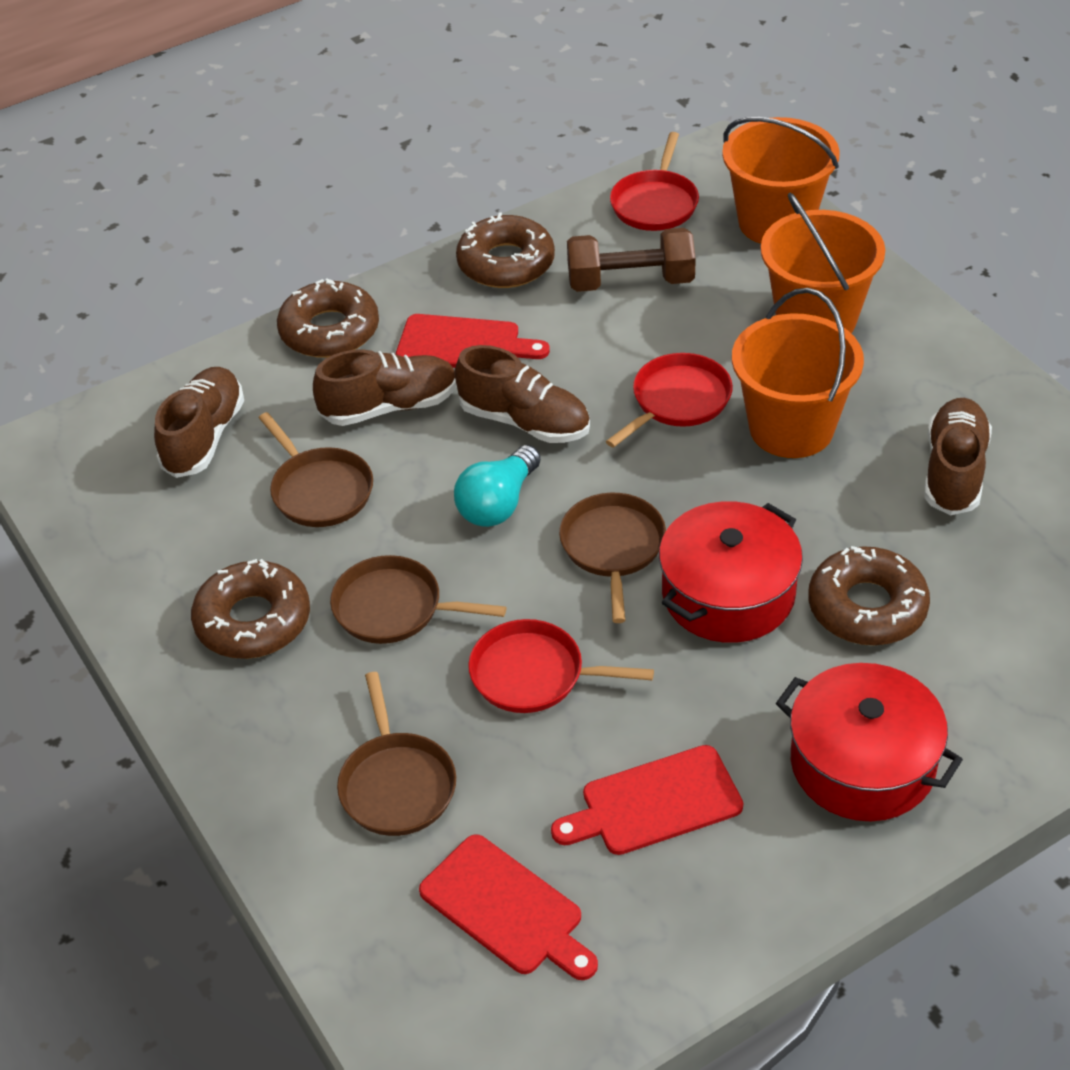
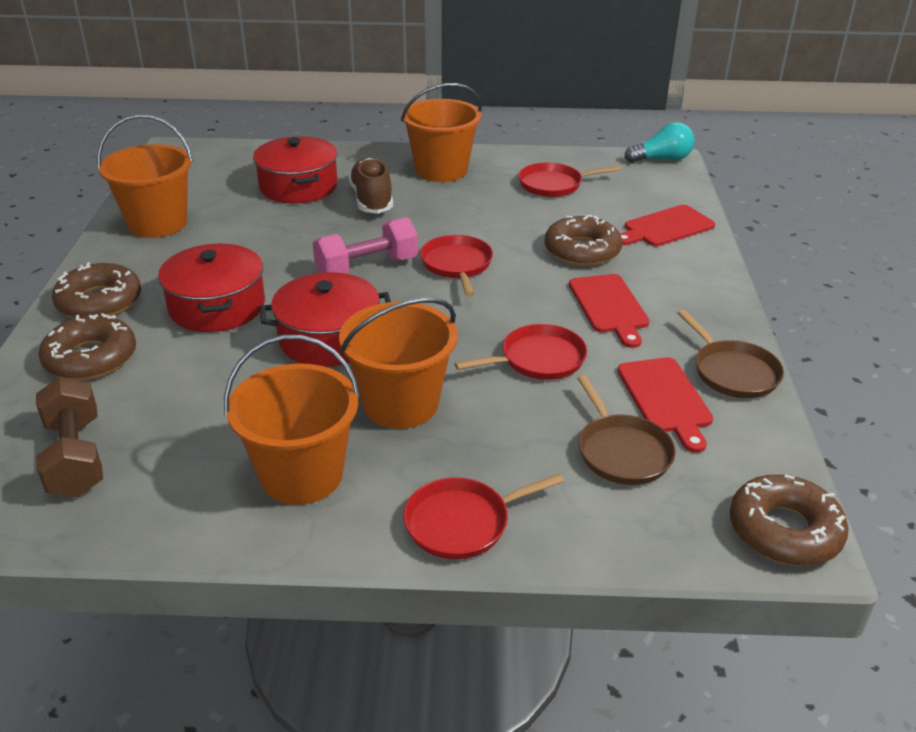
brown pan: [259,412,373,527] [330,555,506,644] [337,672,456,836] [559,493,666,623] = 4 -> [577,375,676,485] [677,309,784,398] = 2
brown shoe: [154,367,244,478] [313,349,456,426] [455,345,590,443] [924,398,992,515] = 4 -> [348,158,393,214] = 1
orange bucket: [722,117,840,244] [732,288,864,458] [761,193,885,333] = 3 -> [97,114,193,238] [224,335,360,505] [339,298,458,429] [401,83,482,182] = 4
pink dumbbell: none = 0 -> [313,217,418,274] = 1
red pan: [468,619,654,713] [606,353,733,448] [610,132,699,231] = 3 -> [403,474,564,559] [420,235,493,297] [454,324,587,380] [518,163,621,197] = 4
red pot: [659,501,803,643] [776,663,963,821] = 2 -> [158,243,265,332] [253,136,337,203] [260,272,391,367] = 3

